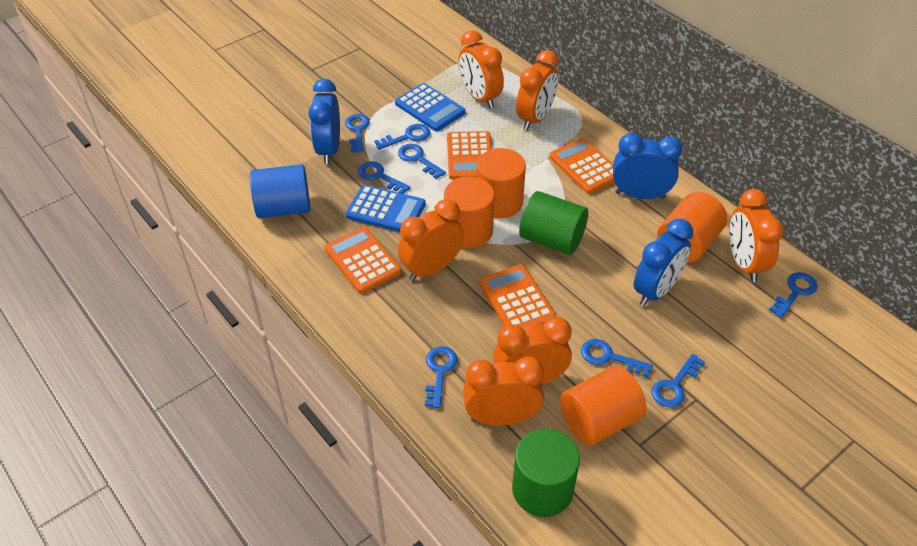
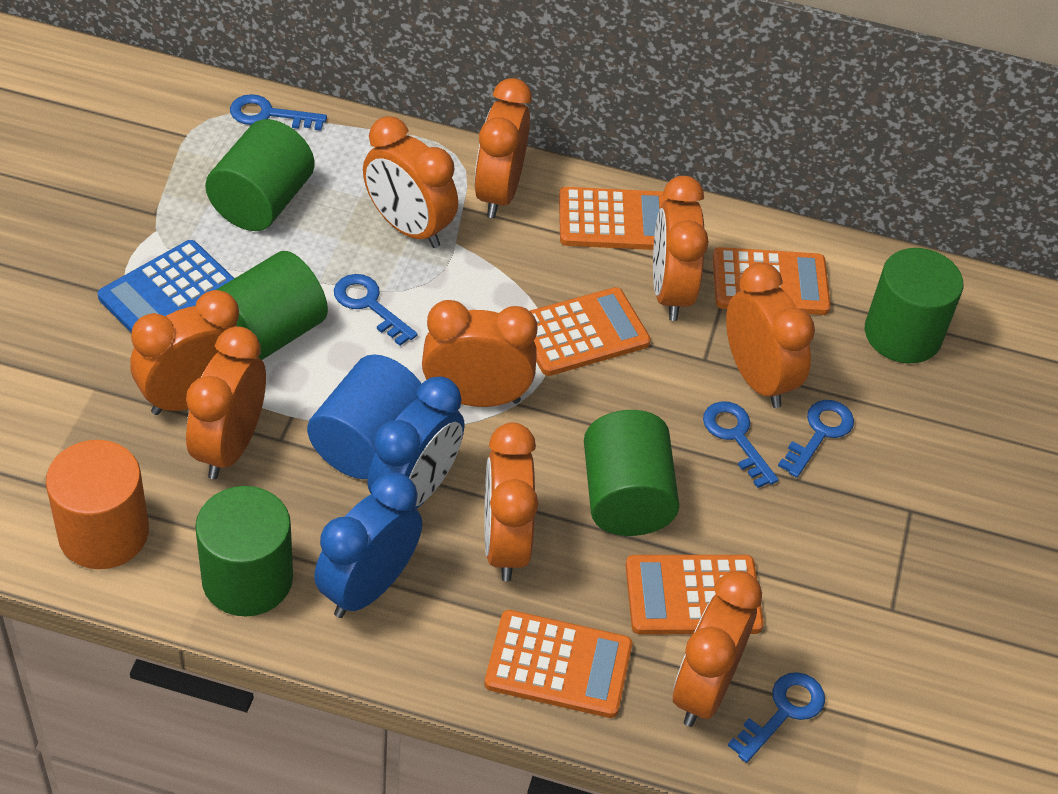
blue calculator: [346,185,426,232] [395,83,465,131] = 2 -> [98,240,234,333] = 1
blue clock: [308,79,340,164] [613,133,682,199] [634,219,693,306] = 3 -> [314,472,422,618] [367,377,464,509] = 2
blue key: [345,114,370,153] [358,161,411,194] [374,124,430,150] [398,144,446,179] [425,346,457,408] [581,339,653,377] [652,354,705,408] [769,272,818,318] = 8 -> [230,94,327,131] [334,274,418,346] [703,401,779,488] [728,672,825,763] [778,400,854,478] = 5
green cylinder: [512,429,580,517] [519,191,588,255] = 2 -> [195,486,293,617] [205,119,315,231] [216,251,328,360] [584,410,679,536] [865,248,963,363] = 5
orange calculator: [324,227,401,293] [447,131,492,180] [479,265,556,327] [549,138,614,194] = 4 -> [484,610,632,718] [530,287,651,376] [559,187,668,250] [626,555,764,635] [713,247,831,315] = 5
orange clock: [398,199,464,281] [458,30,504,109] [463,356,544,426] [493,317,572,385] [516,50,559,130] [729,189,784,282] = 6 -> [131,290,239,415] [186,326,266,479] [363,116,458,248] [422,300,538,407] [474,78,532,218] [484,422,538,581] [653,176,709,321] [673,571,762,727] [726,262,815,408] = 9
orange cylinder: [444,176,495,248] [476,148,526,218] [560,365,647,446] [657,192,727,263] = 4 -> [46,440,149,569] = 1

